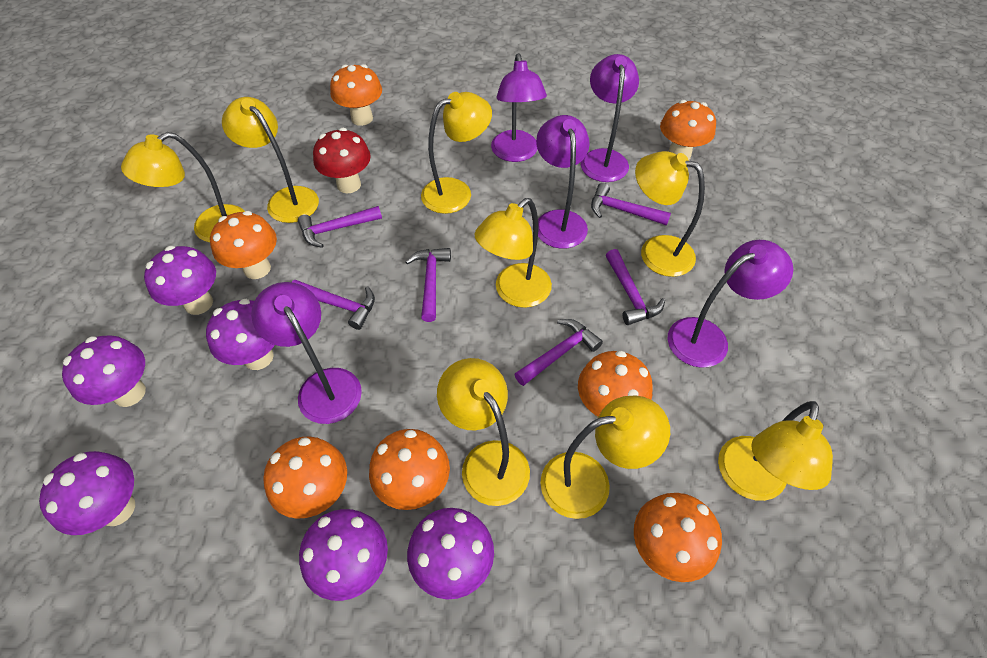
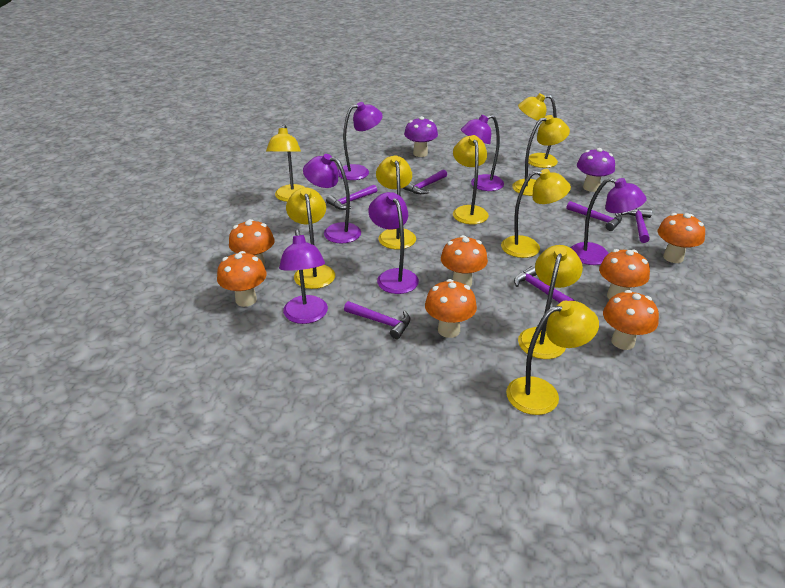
purple lamp: [251,282,362,424] [491,53,547,162] [536,115,590,249] [581,54,639,182] [668,240,793,368] = 5 -> [279,229,328,324] [303,154,361,243] [338,102,383,180] [368,192,419,294] [461,115,504,191] [571,178,647,265] = 6
purple mushroom: [39,451,135,535] [62,335,146,407] [144,246,216,315] [206,299,275,370] [299,509,388,601] [407,508,494,600] = 6 -> [404,116,438,157] [577,148,615,192] = 2
red mushroom: [313,128,371,194] = 1 -> none = 0
yellow lamp: [121,132,245,243] [222,97,319,223] [421,92,492,214] [437,358,530,506] [474,198,552,308] [540,395,670,519] [635,151,705,277] [718,401,833,501] = 8 -> [266,125,306,202] [286,188,335,289] [376,155,416,249] [453,135,489,224] [501,169,571,258] [506,301,599,415] [512,115,570,196] [518,93,558,168] [518,245,583,359] = 9

